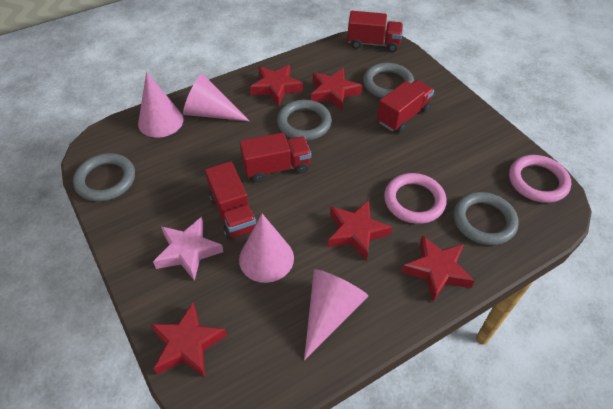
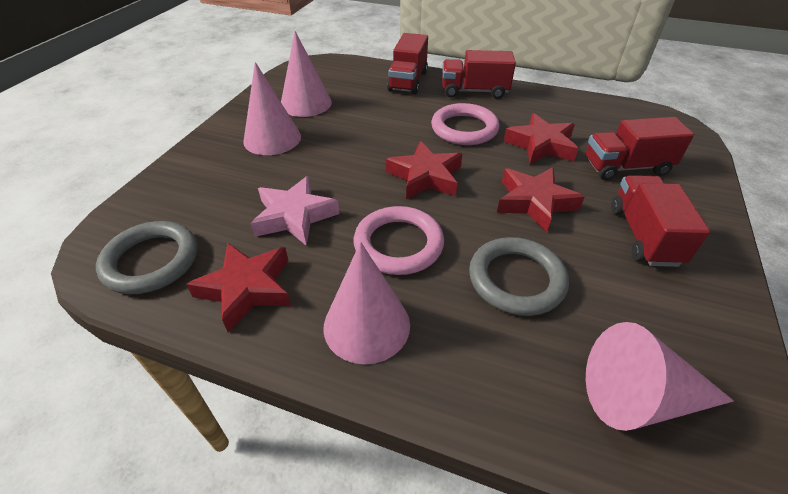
grey ring: [73,153,135,202] [277,100,332,141] [363,63,414,98] [454,192,519,245] = 4 -> [96,221,197,294] [469,237,569,316] = 2
red star: [150,303,227,378] [250,64,303,106] [311,68,362,111] [328,200,393,261] [402,235,474,302] = 5 -> [186,243,291,333] [386,141,462,199] [497,167,584,232] [504,113,579,164] = 4

